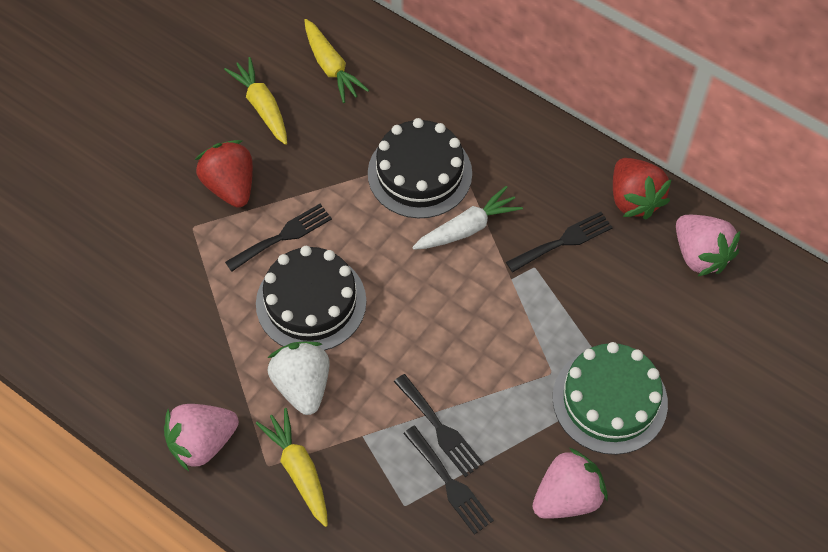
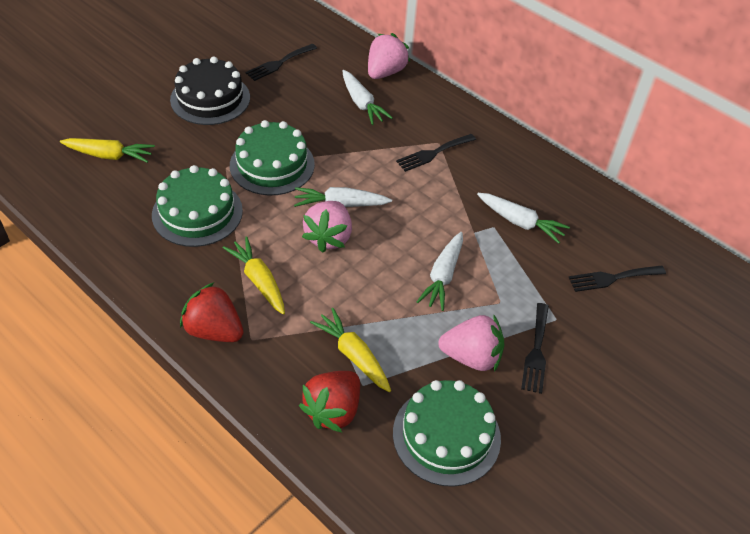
black cake: [256,246,366,351] [368,118,472,219] = 2 -> [170,56,250,125] = 1
green cake: [553,342,668,455] = 1 -> [152,165,243,247] [230,120,315,195] [393,380,501,487] = 3
white carrot: [412,186,523,250] = 1 -> [294,187,392,207] [343,70,393,125] [417,232,463,311] [477,193,570,244] = 4
white strawberry: [268,341,329,415] = 1 -> none = 0

